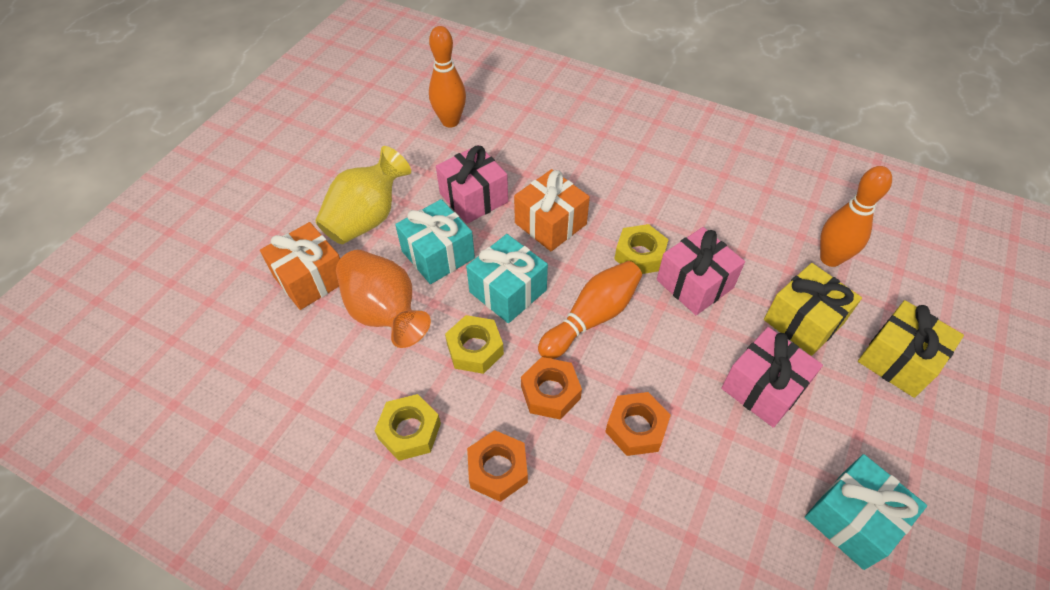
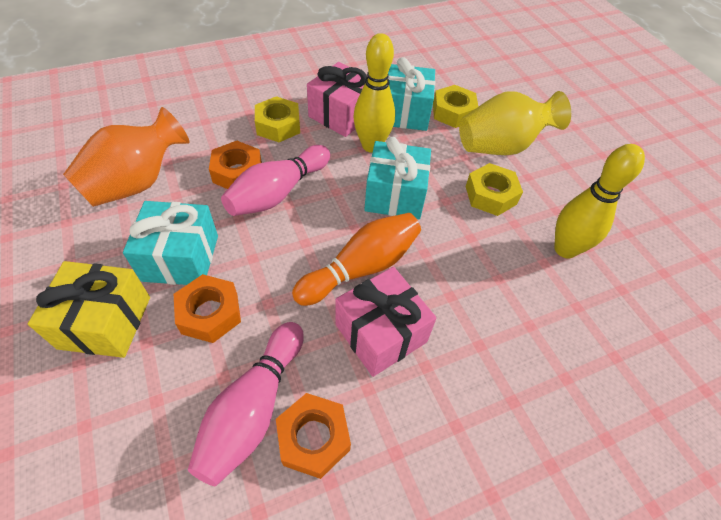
orange bowling pin: [429,26,466,128] [538,261,642,359] [820,166,892,267] = 3 -> [292,213,421,306] = 1
orange gift: [260,222,340,310] [514,169,590,251] = 2 -> none = 0
pink bowling pin: none = 0 -> [188,322,304,486] [221,145,330,216] = 2
pink gift: [436,145,508,224] [657,227,745,315] [721,327,823,428] = 3 -> [307,62,368,137] [335,267,437,377] = 2
yellow bowling pin: none = 0 -> [353,33,395,153] [554,144,645,259] = 2
yellow gift: [764,263,862,356] [858,300,964,398] = 2 -> [28,261,150,358] = 1

